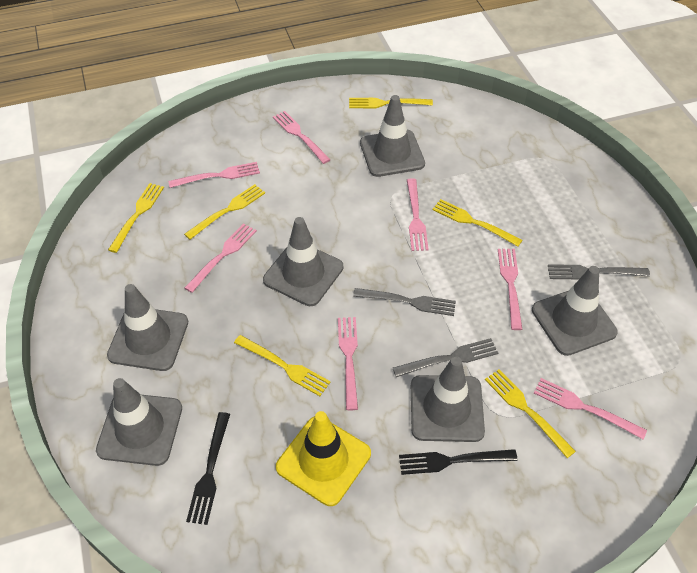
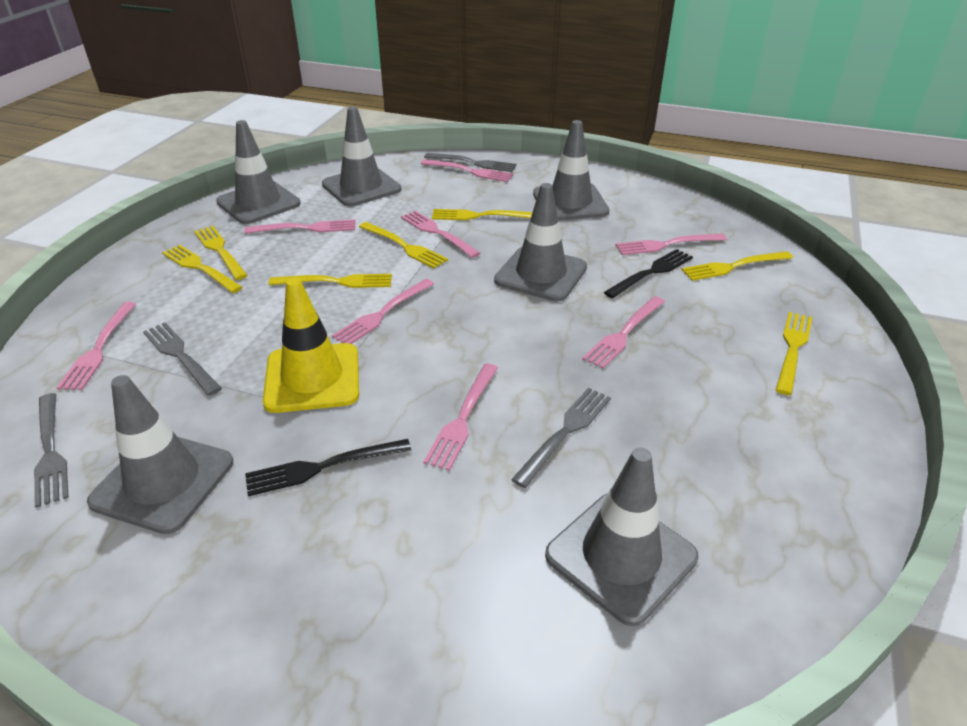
grey fork: [353,288,456,316] [393,338,498,377] [548,264,650,280] = 3 -> [34,393,69,508] [143,323,222,396] [424,153,517,172] [511,387,611,488] = 4
pink fork: [168,162,260,188] [185,223,257,293] [273,111,331,164] [338,317,358,410] [407,178,429,251] [498,249,523,330] [534,378,647,439] = 7 -> [56,302,136,390] [244,219,355,234] [332,279,434,344] [401,211,480,258] [421,159,513,182] [423,364,498,471] [582,296,665,369] [616,233,727,255] = 8
yellow fork: [108,183,164,253] [184,184,265,240] [234,335,331,396] [349,98,433,108] [432,199,522,246] [485,369,576,458] = 6 -> [162,245,243,293] [194,226,248,280] [268,274,392,288] [359,222,448,269] [432,209,532,220] [682,251,793,281] [776,312,812,395] = 7

